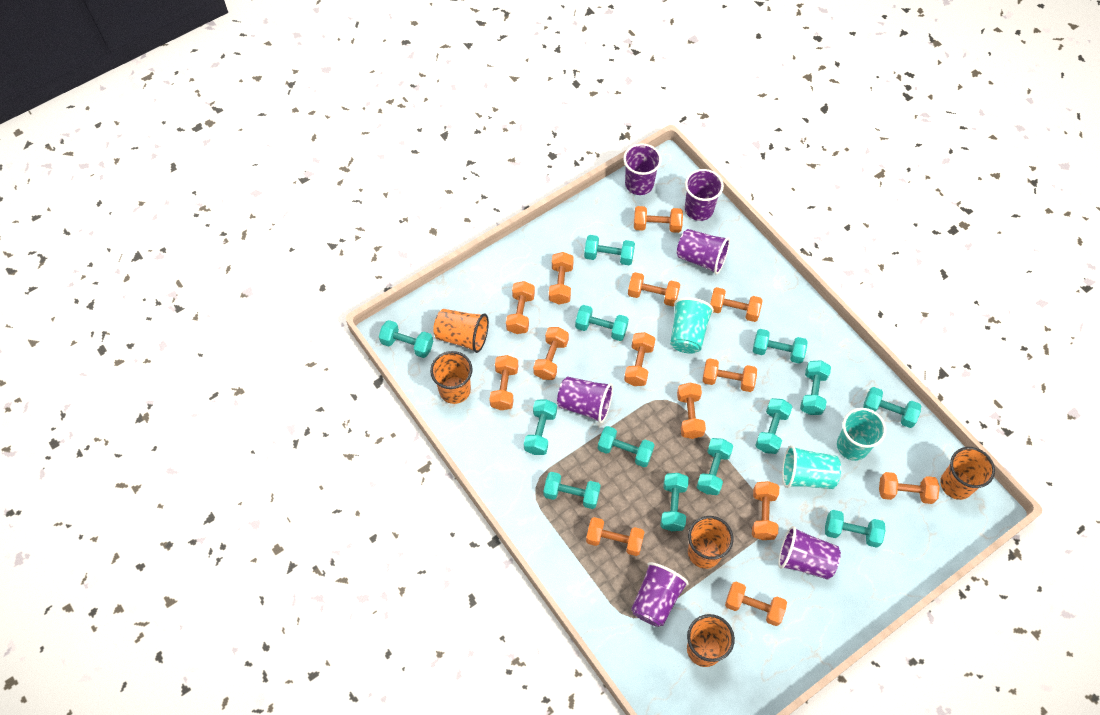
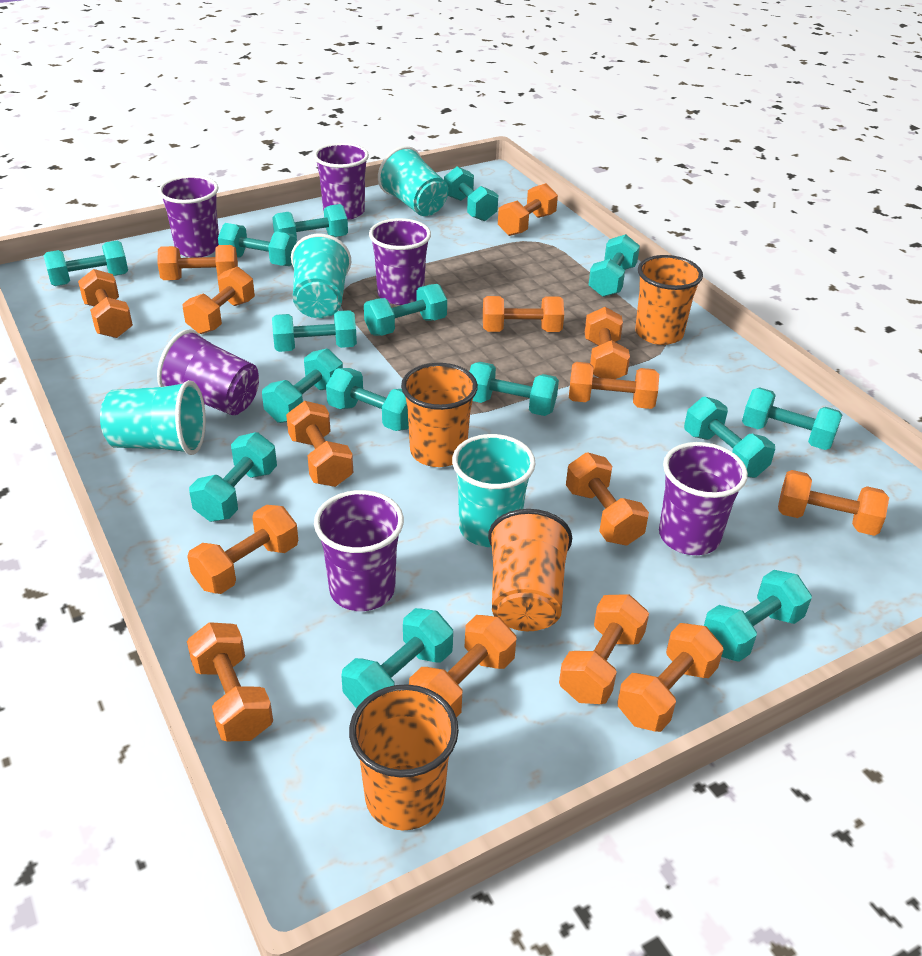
orange cup: [430,351,473,404] [433,309,489,353] [687,614,735,667] [688,516,734,569] [940,447,995,500] = 5 -> [349,684,459,831] [401,363,478,467] [488,509,572,631] [635,255,703,345] = 4
orange dumbbell: [490,355,518,410] [506,281,535,334] [533,327,569,380] [549,252,574,304] [586,517,644,556] [624,332,656,386] [628,272,680,306] [634,206,683,233] [677,383,706,439] [702,358,757,392] [710,287,762,322] [725,582,787,626] [752,481,779,540] [879,472,940,504] = 14 -> [78,269,133,338] [157,245,238,280] [183,267,255,334] [187,505,298,594] [187,622,273,741] [286,401,353,487] [409,615,516,718] [483,296,564,332] [498,183,558,236] [559,594,649,704] [566,453,649,546] [569,362,659,409] [585,307,630,379] [617,623,724,732] [778,470,889,536] = 15
turquoise cup: [670,297,714,354] [782,445,841,489] [837,408,886,461] = 3 -> [100,380,206,455] [291,234,351,318] [378,146,448,216] [452,434,536,547] = 4
turquoise dumbbell: [379,320,433,358] [524,399,557,455] [543,472,601,509] [575,305,629,341] [584,235,635,265] [598,426,654,467] [660,473,689,531] [697,438,733,495] [753,329,807,364] [755,398,792,454] [800,360,831,415] [825,510,885,548] [863,387,921,428] = 13 -> [43,241,128,286] [189,432,277,522] [218,223,296,266] [262,349,343,423] [272,204,348,241] [272,310,357,352] [326,368,409,431] [341,608,453,708] [364,284,447,336] [444,166,498,222] [469,362,559,416] [588,234,640,297] [684,397,775,478] [704,570,812,662] [742,387,842,450] = 15

